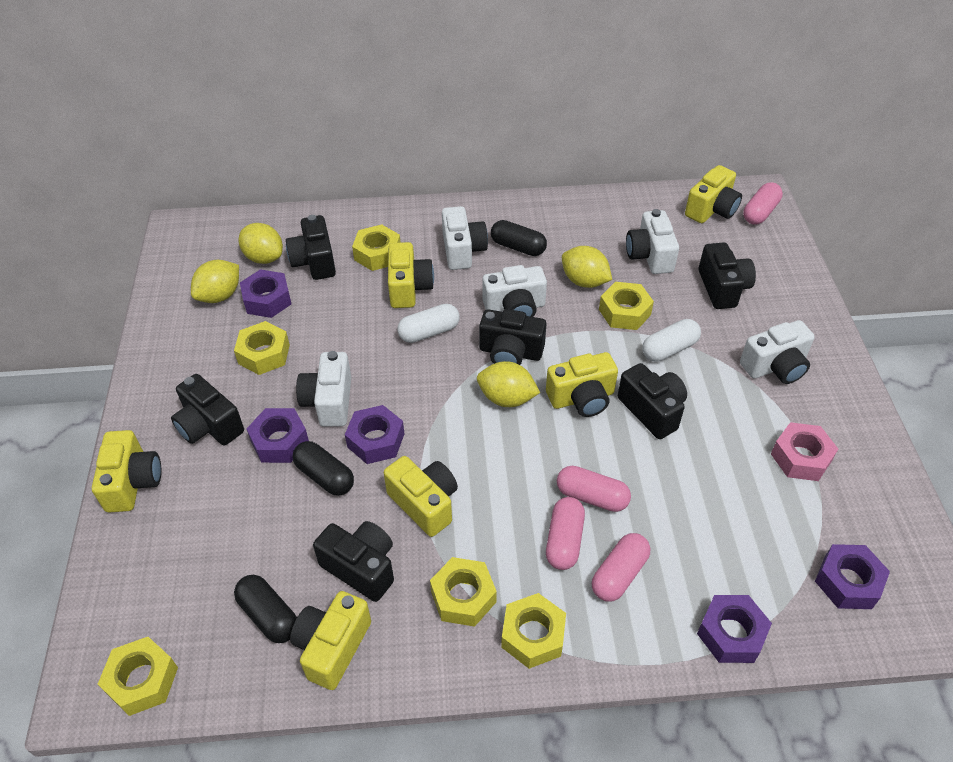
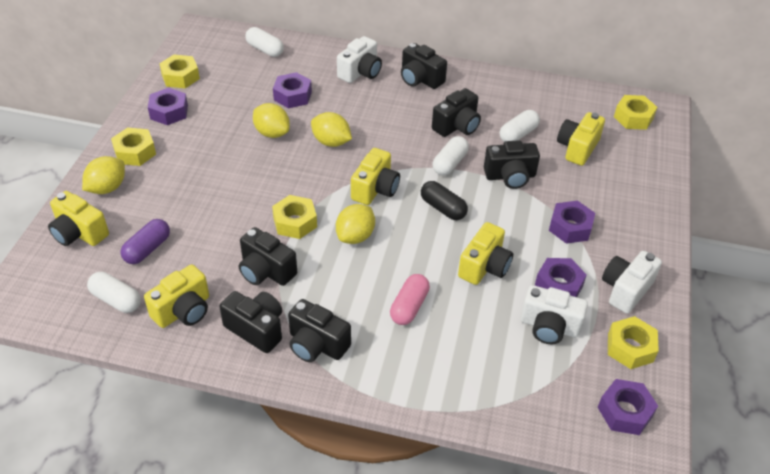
black capsule: [234,575,297,643] [293,441,354,496] [491,220,547,256] = 3 -> [421,181,468,220] = 1
pink capsule: [546,497,585,570] [557,466,631,512] [592,533,650,602] [743,182,783,225] = 4 -> [390,274,430,325] = 1
pink nut: [771,422,838,481] = 1 -> none = 0
purple capsule: none = 0 -> [120,219,170,264] = 1
white camera: [296,351,351,427] [442,206,488,270] [482,265,547,317] [626,209,679,274] [740,320,815,384] = 5 -> [337,36,382,83] [520,285,588,344] [602,251,662,314] = 3
white capsule: [397,304,460,343] [642,319,701,362] = 2 -> [87,272,141,313] [245,27,284,57] [433,136,469,175] [500,110,540,142] = 4
yellow camera: [92,430,162,513] [290,591,371,690] [384,456,458,537] [388,242,434,308] [546,352,618,417] [685,165,742,223] = 6 -> [48,191,109,246] [144,264,209,328] [351,148,400,205] [458,222,513,285] [557,112,605,166] = 5
yellow nut: [98,637,178,716] [234,321,290,375] [352,224,401,271] [430,557,497,627] [501,593,566,669] [599,282,654,330] = 6 -> [111,128,156,166] [159,54,200,88] [272,195,317,239] [608,316,659,369] [614,95,657,130] = 5

